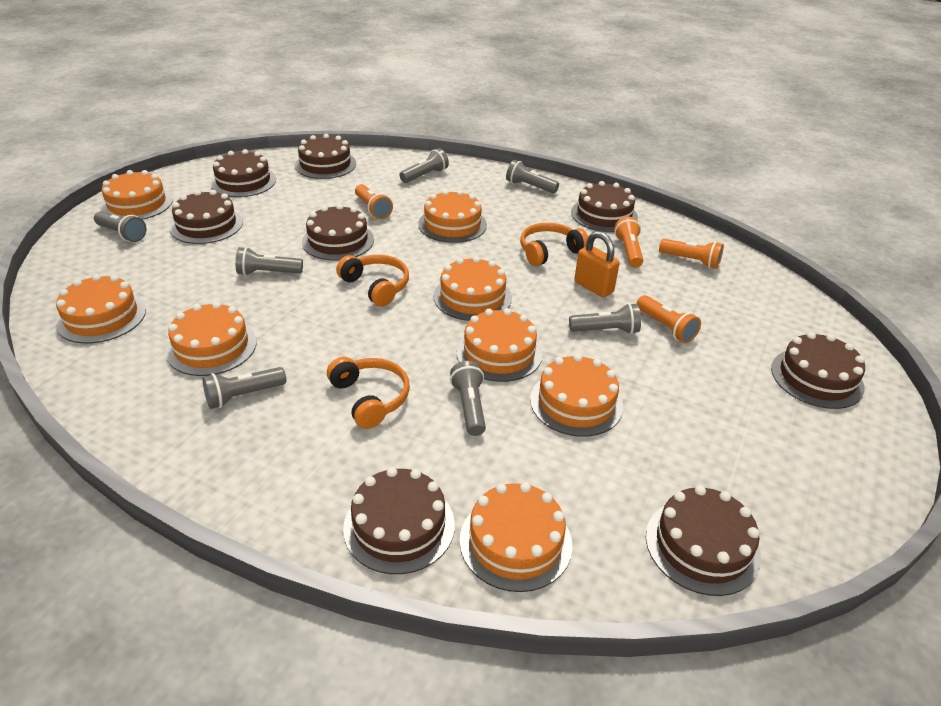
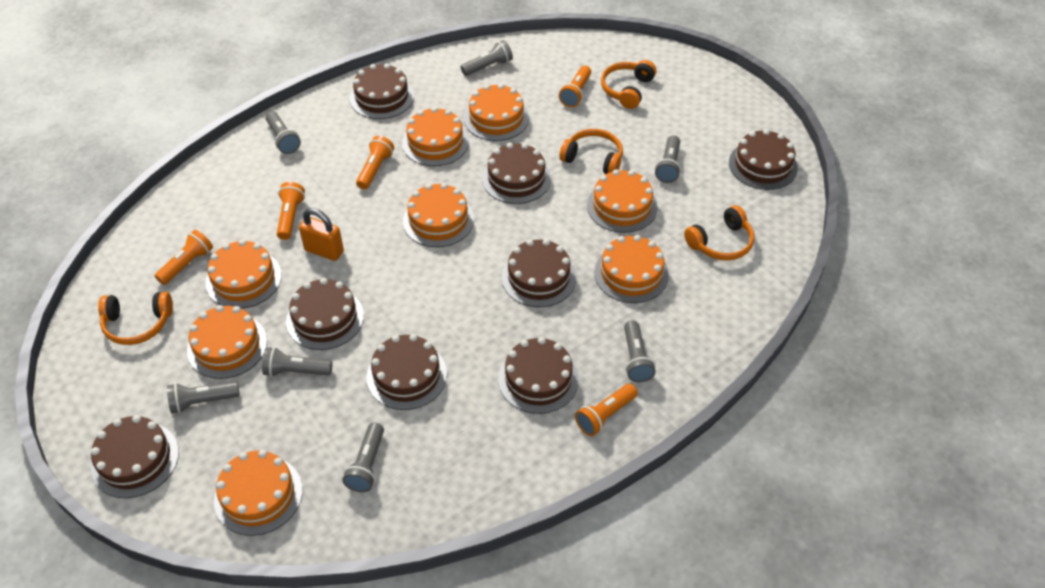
orange flashlight: [355,184,393,219] [614,217,644,268] [637,295,701,343] [659,239,724,269] = 4 -> [155,230,213,285] [277,182,305,240] [356,136,394,189] [559,66,591,107] [575,384,638,436] = 5
orange headphones: [327,357,410,429] [336,255,409,307] [520,223,588,266] = 3 -> [98,292,173,345] [559,129,623,174] [601,60,656,109] [684,205,754,260] = 4

